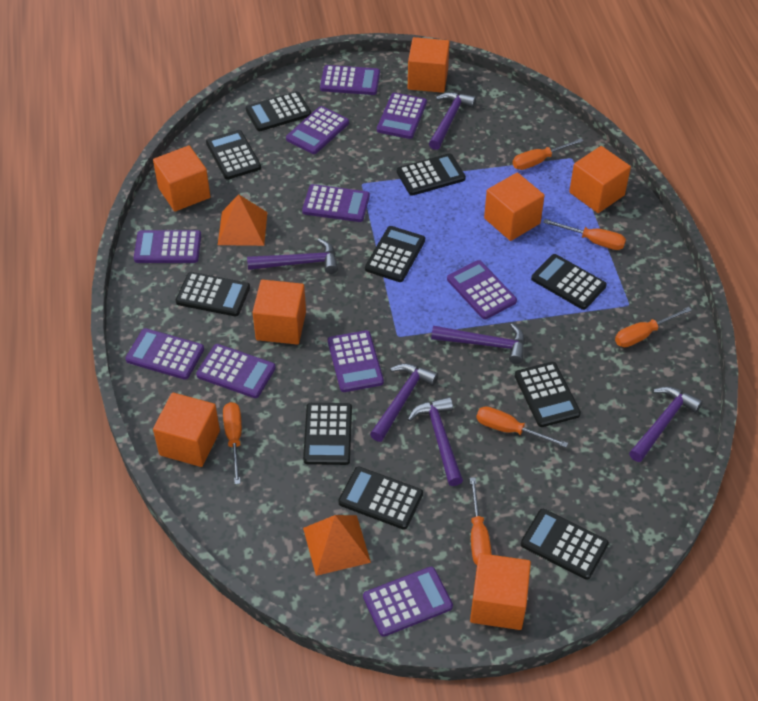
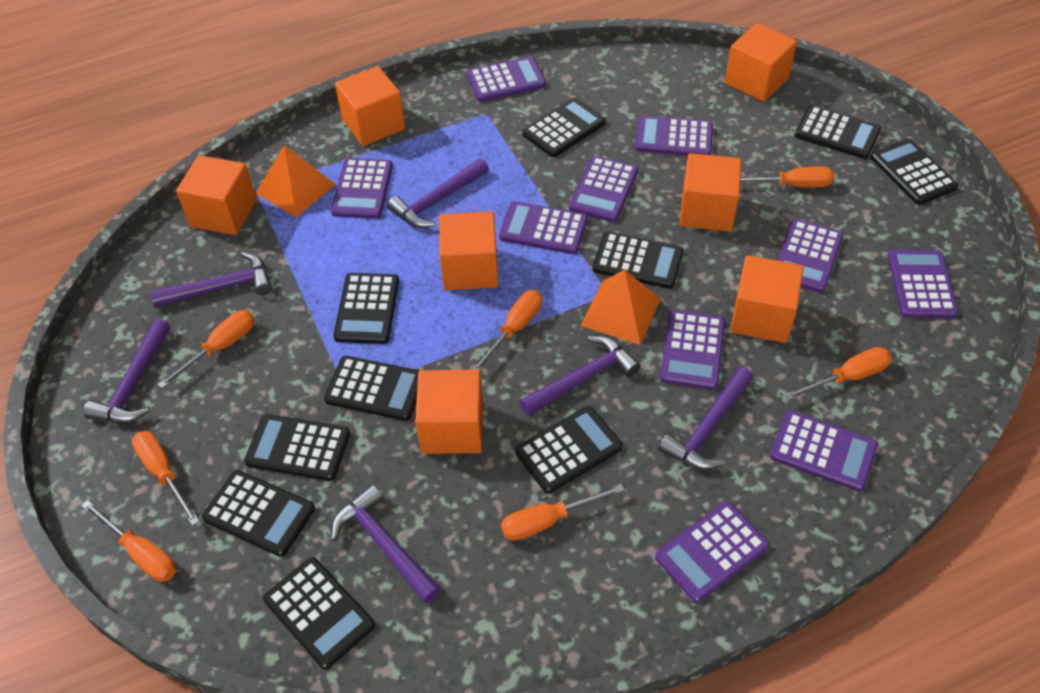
orange screwdriver: [223,402,242,484] [470,477,492,565] [476,406,568,448] [513,138,583,170] [543,219,626,250] [615,307,692,347] = 6 -> [81,500,176,582] [132,431,200,526] [158,310,255,389] [472,290,542,370] [501,484,624,541] [740,166,834,187] [785,347,892,400] = 7

